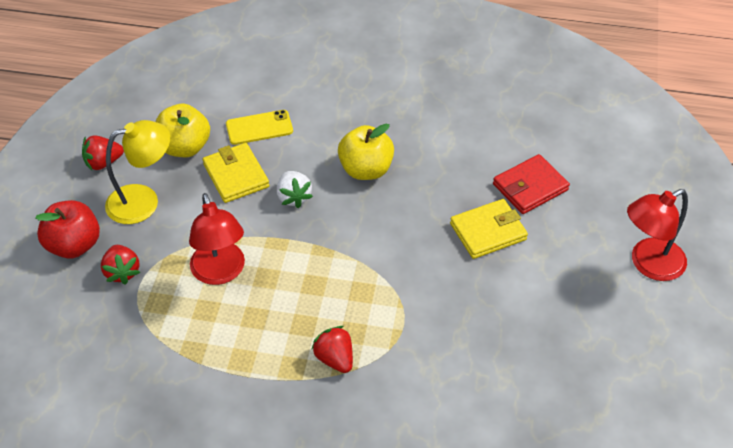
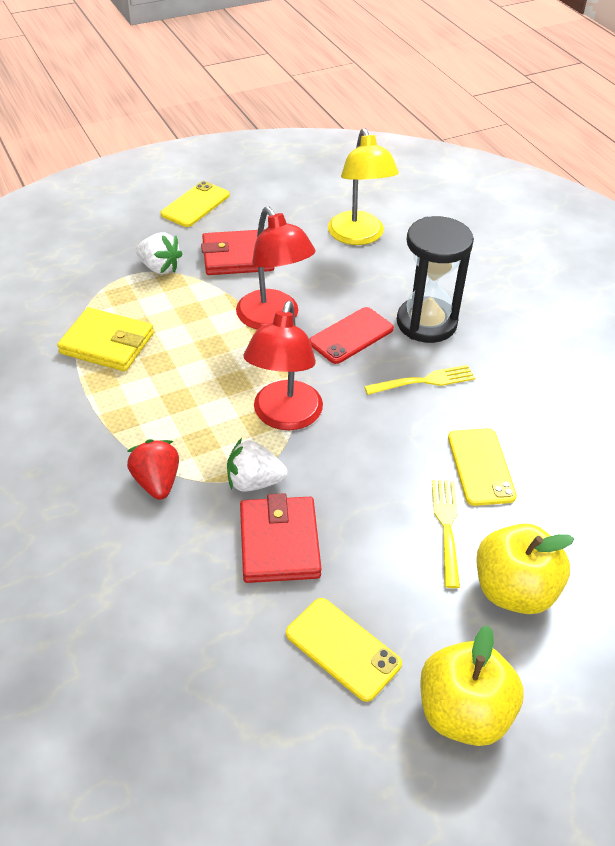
black hourglass: none = 0 -> [397,216,474,343] = 1
red apple: [35,200,100,259] = 1 -> none = 0
red phone: none = 0 -> [309,307,394,364] = 1
red strawberry: [82,135,124,170] [101,245,140,285] [311,326,353,373] = 3 -> [127,439,179,500] = 1
red wallet: [493,154,570,214] = 1 -> [201,229,274,275] [240,493,321,583] = 2
white strawberry: [277,171,313,208] = 1 -> [136,232,182,274] [227,438,287,492] = 2
yellow fork: none = 0 -> [364,365,475,395] [432,480,460,588] = 2
yellow phone: [226,110,293,145] = 1 -> [161,181,230,227] [286,598,402,702] [448,428,517,506] = 3
yellow wallet: [203,143,269,203] [450,199,528,259] = 2 -> [57,307,154,371] = 1

